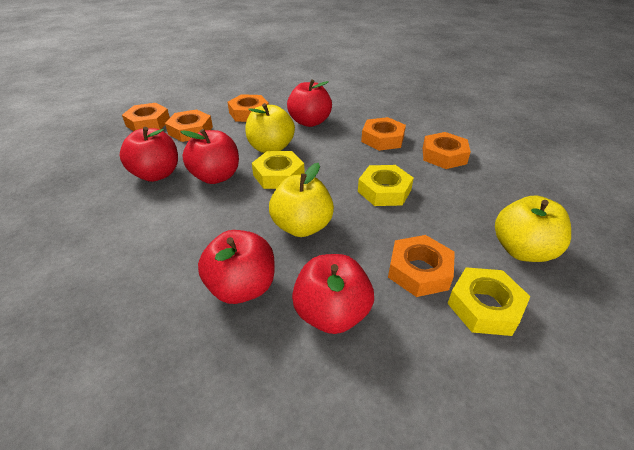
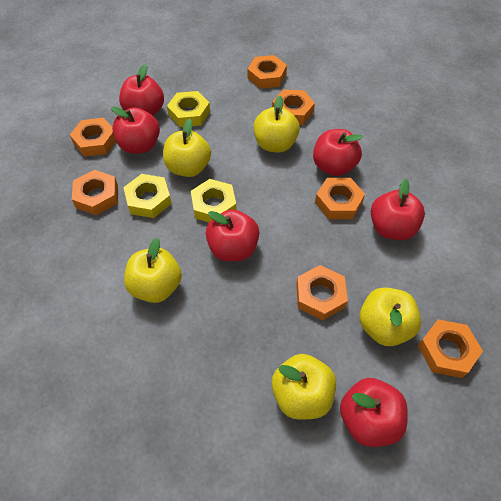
orange nut: [122,103,170,131] [165,109,213,142] [228,94,269,122] [361,117,406,151] [388,235,455,297] [423,132,471,169] = 6 -> [70,118,116,157] [72,170,118,215] [248,55,287,89] [272,89,315,125] [296,265,348,321] [315,178,365,219] [418,319,483,378] = 7
red apple: [120,127,178,182] [180,129,239,184] [198,230,275,304] [287,79,332,127] [292,254,374,334] = 5 -> [111,107,160,154] [119,64,164,116] [205,209,259,261] [313,129,363,176] [340,378,408,447] [371,179,425,240] = 6
yellow apple: [245,103,295,153] [269,163,334,237] [495,196,571,262] = 3 -> [124,238,182,303] [163,119,211,177] [254,96,300,153] [272,354,336,420] [359,287,421,346] = 5

